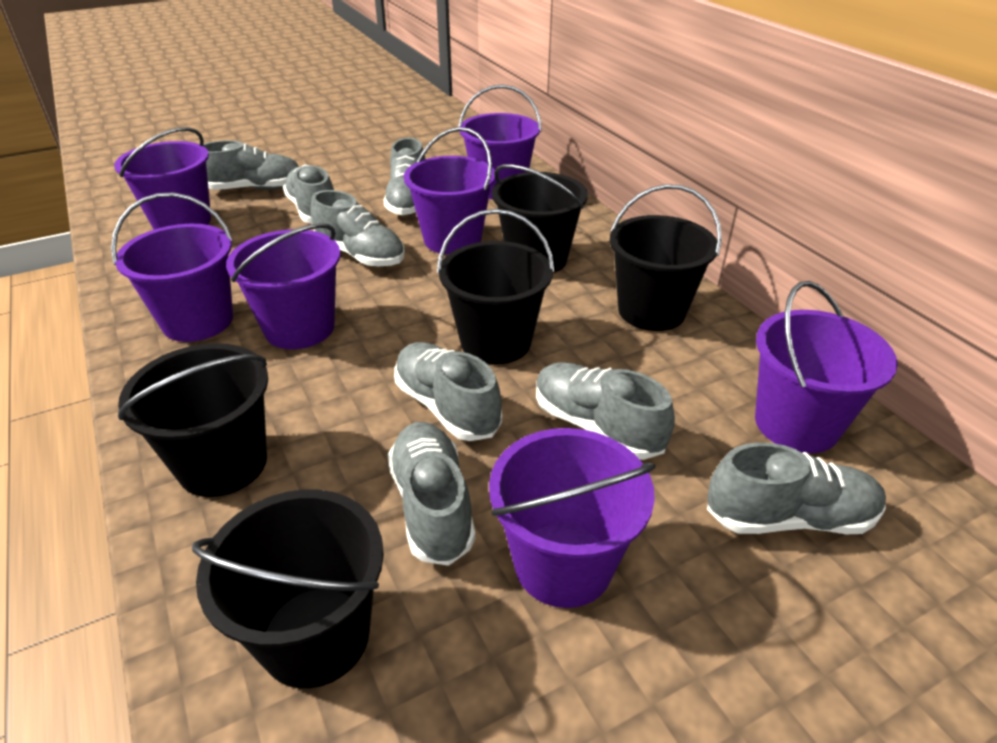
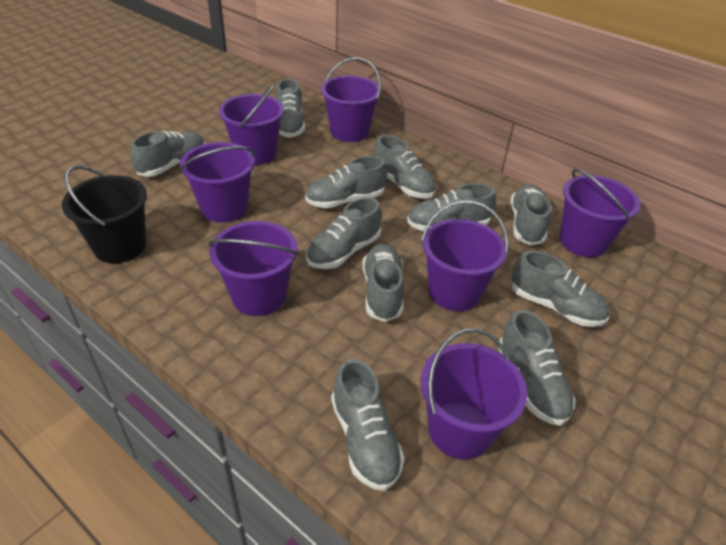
black bucket: [118,343,268,497] [192,490,384,688] [437,209,555,364] [492,164,588,273] [610,184,722,331] = 5 -> [62,165,147,263] = 1
grey shoe: [203,140,299,190] [283,164,334,224] [310,190,405,267] [384,137,425,215] [388,422,476,566] [394,342,502,441] [536,362,675,460] [707,442,886,534] = 8 -> [130,131,205,177] [276,79,305,138] [305,156,387,208] [306,197,382,269] [331,359,405,491] [362,244,404,322] [374,135,436,199] [407,183,496,232] [498,310,575,426] [510,184,551,245] [511,251,609,327] = 11

